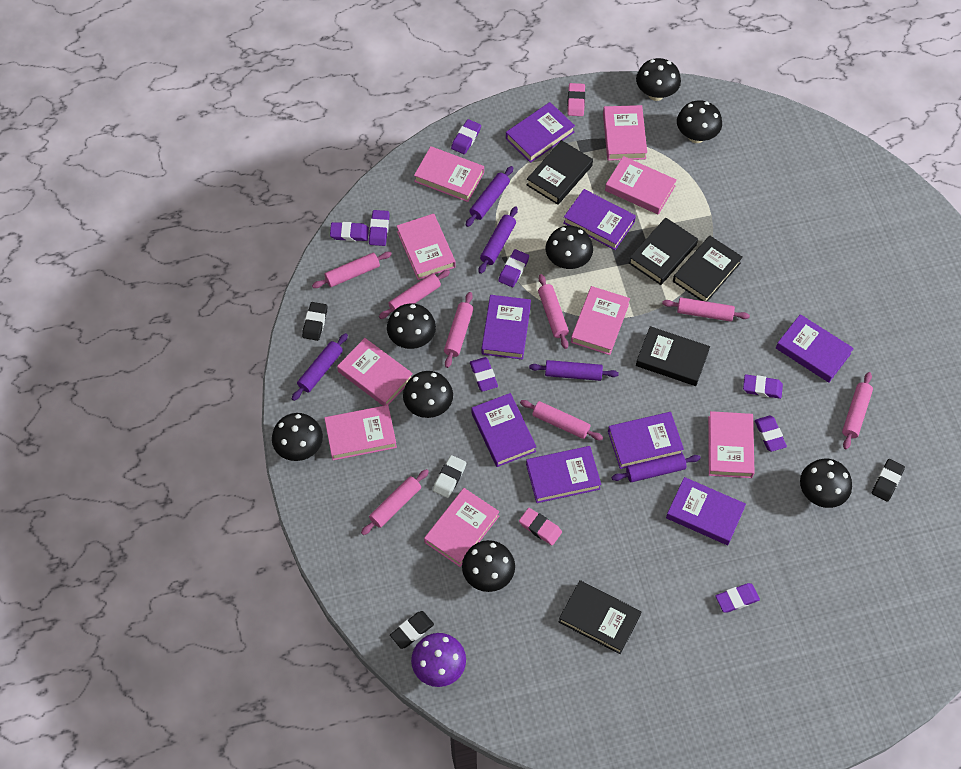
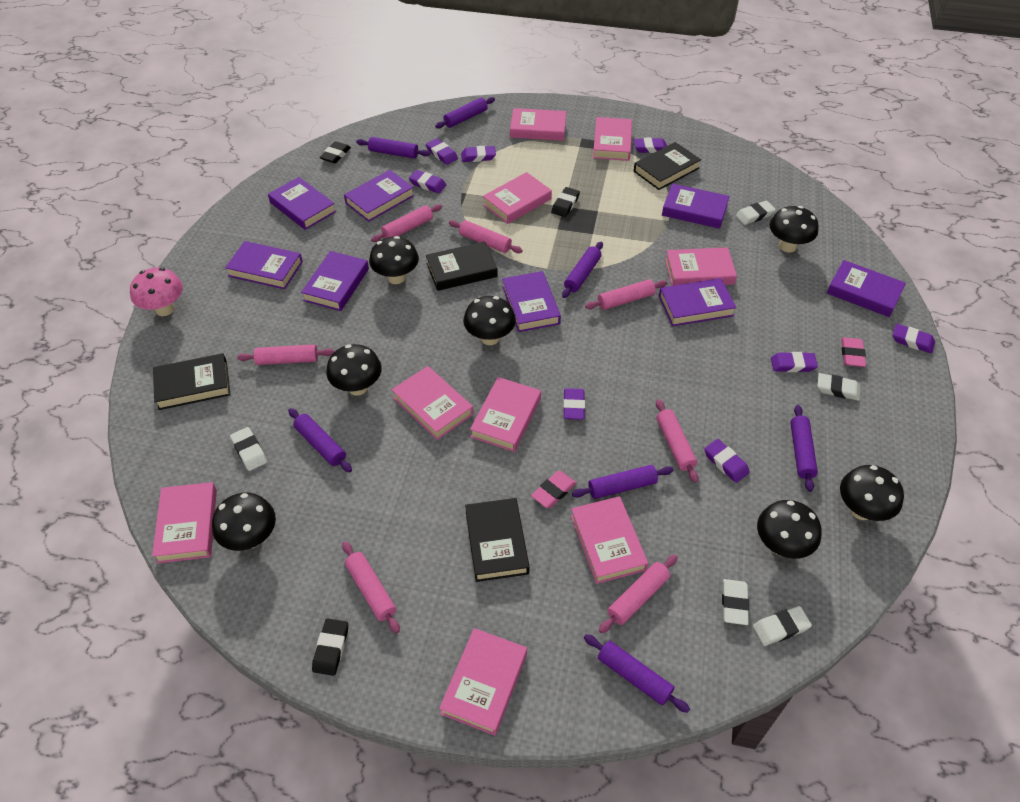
black book: [527,140,593,205] [559,580,641,654] [629,217,698,285] [636,326,710,386] [673,236,743,302] = 5 -> [153,353,230,410] [426,242,498,291] [465,498,530,582] [634,142,701,190] = 4
black mushroom: [272,413,323,461] [387,303,436,349] [403,371,453,418] [462,540,515,592] [546,226,593,269] [636,58,681,101] [677,100,722,143] [800,459,852,508] = 8 -> [212,493,276,551] [326,344,382,396] [369,236,419,284] [463,296,516,345] [757,500,822,559] [769,206,819,252] [840,465,904,521] = 7
pink mushroom: none = 0 -> [130,268,183,316] = 1
pink rolling pin: [312,252,392,288] [361,469,429,535] [379,270,450,319] [444,292,473,368] [520,400,603,440] [538,274,569,349] [662,297,750,322] [842,372,873,449] = 8 -> [237,344,334,365] [342,541,400,633] [371,204,442,242] [449,220,523,253] [585,279,667,310] [599,555,678,633] [656,399,698,483] = 7
purple mushroom: [411,633,466,687] = 1 -> none = 0
purple rolling pin: [292,333,348,401] [466,166,514,227] [479,206,518,274] [529,360,619,381] [612,453,701,482] = 5 -> [288,408,352,472] [356,137,430,159] [435,97,495,128] [562,242,603,298] [572,465,674,499] [584,634,690,713] [790,405,818,492] = 7
white eraser: [433,455,466,498] = 1 -> [230,427,267,471] [722,579,749,625] [736,201,776,225] [753,606,812,646] [817,373,860,401] = 5

